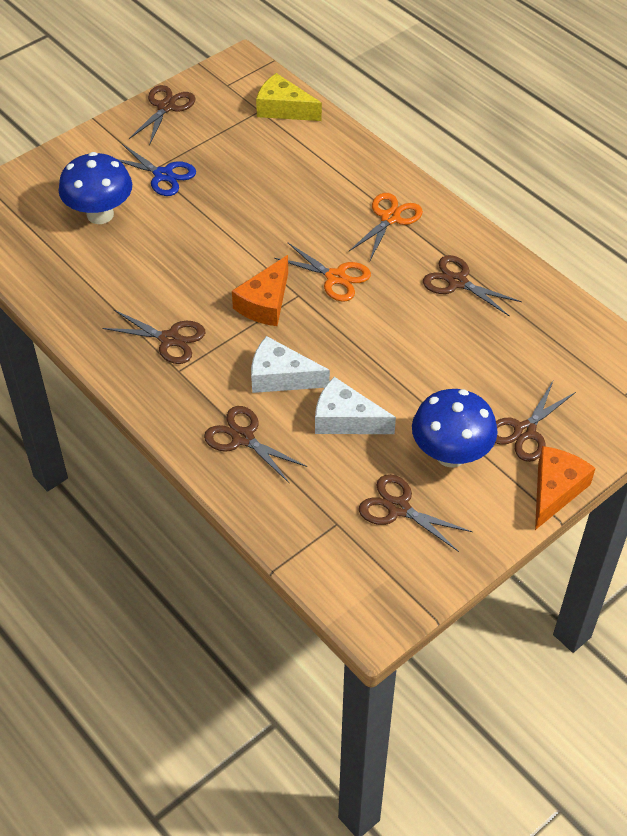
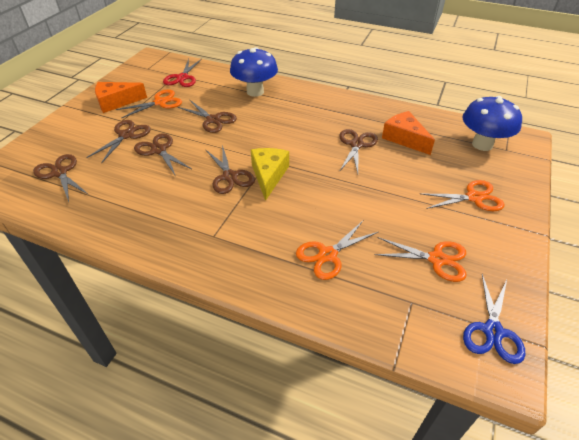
orange scissors: [274,242,371,302] [349,193,423,260] = 2 -> [116,89,182,118] [296,221,378,280] [375,237,466,282] [421,180,504,211] = 4
red scissors: none = 0 -> [163,59,202,87] = 1
white cheese: [251,336,330,393] [315,377,396,434] = 2 -> none = 0

